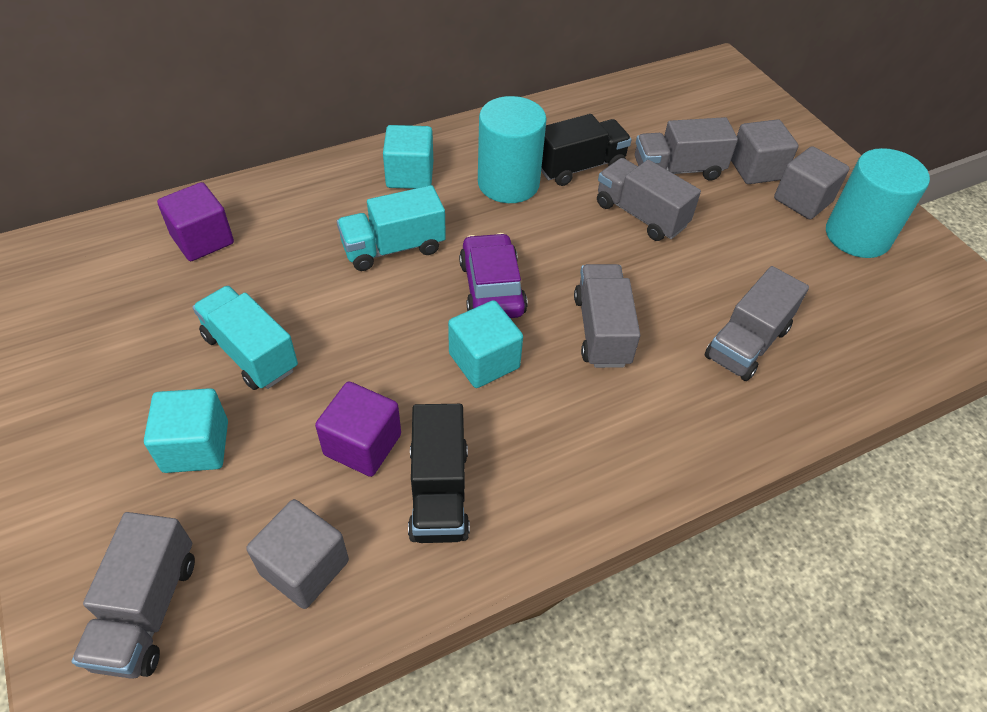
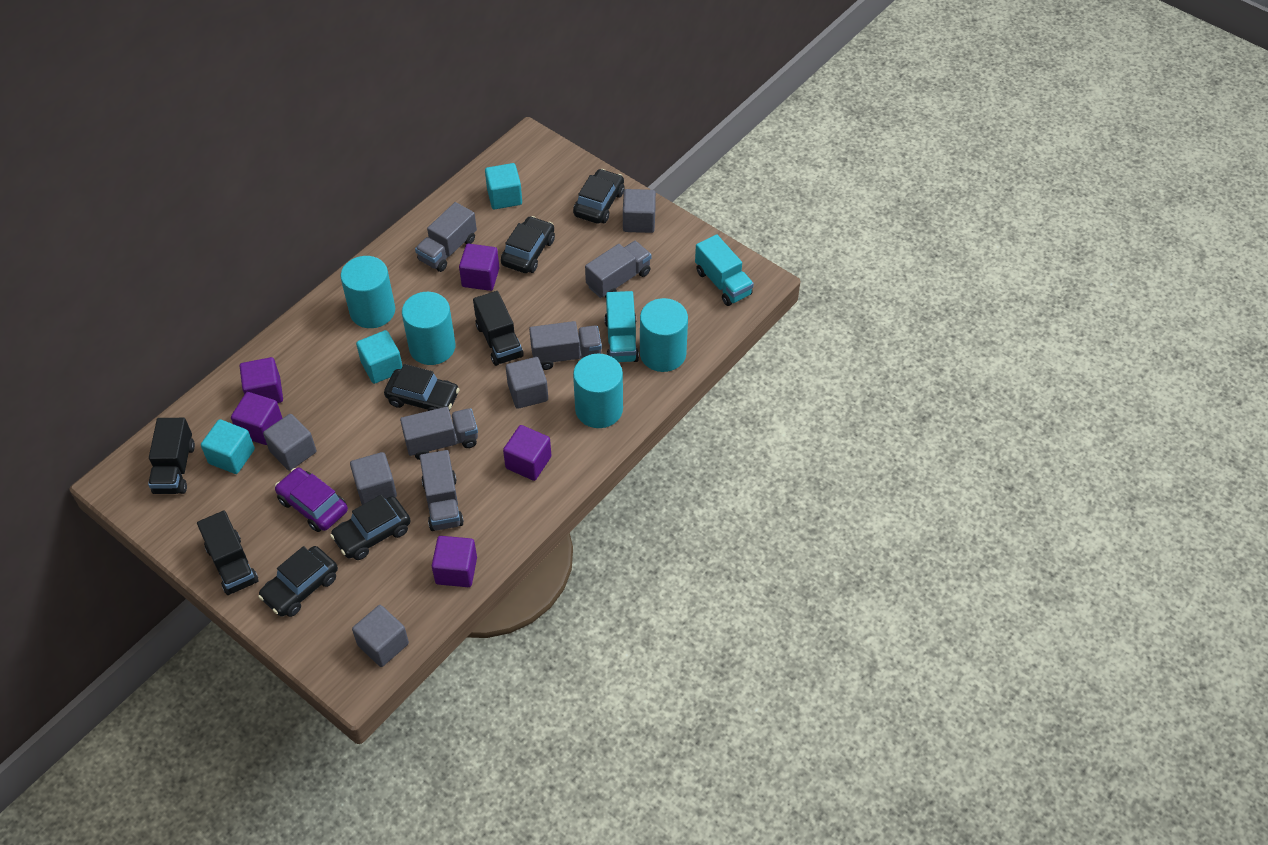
black car: none = 0 -> [258,546,338,617] [330,495,411,560] [384,364,460,411] [501,216,555,273] [573,169,625,224] = 5
black truck: [408,404,470,543] [541,114,632,186] = 2 -> [148,418,195,494] [197,510,259,595] [473,291,523,366] = 3
grey cube: [246,499,349,609] [731,119,799,184] [774,146,850,219] = 3 -> [263,414,316,471] [350,452,397,505] [352,605,409,667] [506,357,548,409] [623,189,656,233] = 5
purple cube: [157,182,234,261] [315,382,401,477] = 2 -> [231,392,282,445] [240,357,283,403] [432,536,477,587] [459,244,499,291] [503,425,551,481] = 5
turquoise cylinder: [478,96,547,203] [826,148,930,258] = 2 -> [341,256,395,328] [402,292,455,365] [573,353,623,428] [640,298,688,372] = 4

